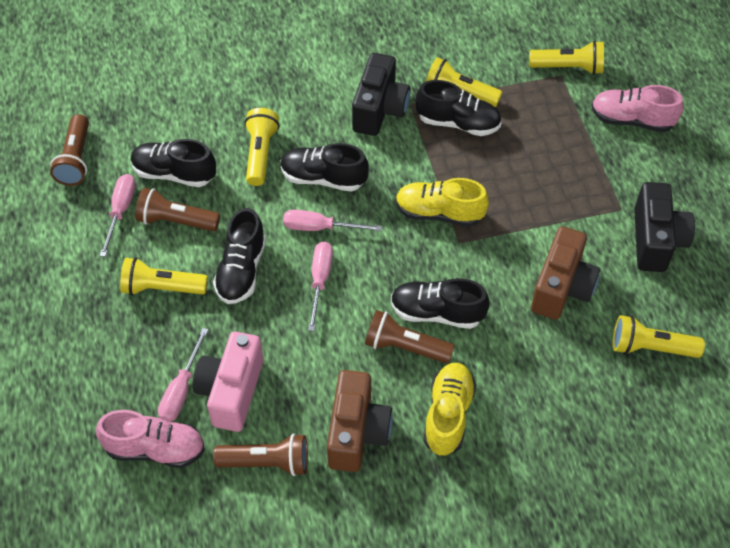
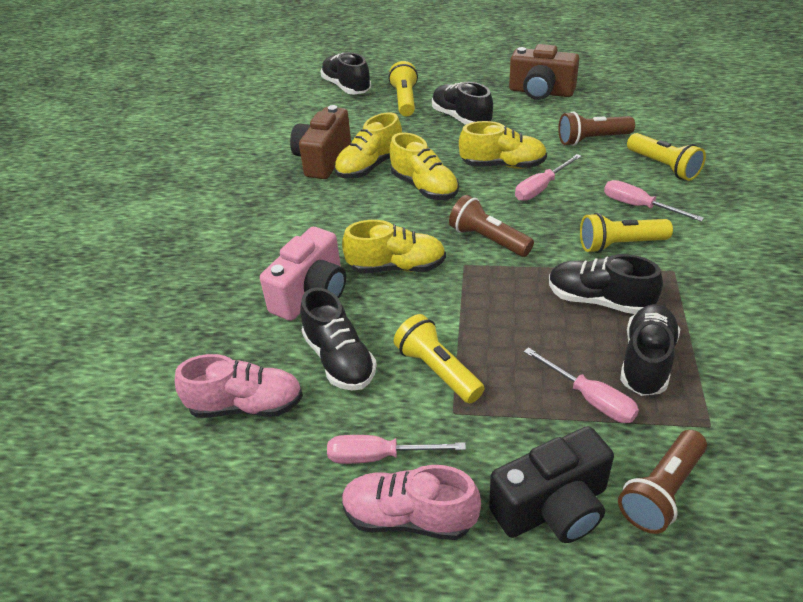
black camera: [352,53,410,136] [634,182,695,272] = 2 -> [489,426,614,543] = 1
brown flashlight: [50,114,89,186] [135,188,220,231] [213,433,308,476] [365,310,455,363] = 4 -> [449,195,534,257] [558,111,635,146] [618,430,707,534] = 3
yellow flashlight: [120,257,208,295] [244,108,280,186] [426,57,502,107] [529,41,604,75] [613,315,705,358] = 5 -> [388,61,418,116] [394,314,484,403] [580,213,673,253] [627,133,706,181] = 4
yellow shoe: [396,178,489,227] [423,363,476,456] = 2 -> [334,112,402,178] [342,220,446,273] [389,132,459,200] [459,121,547,169] = 4

